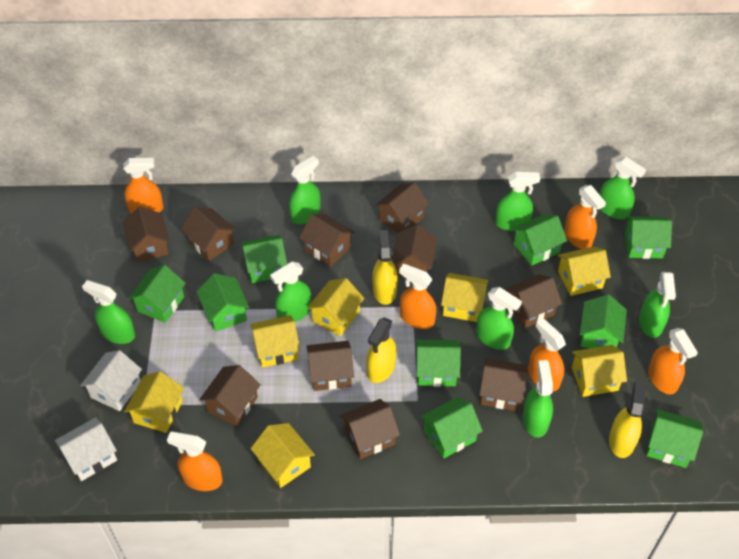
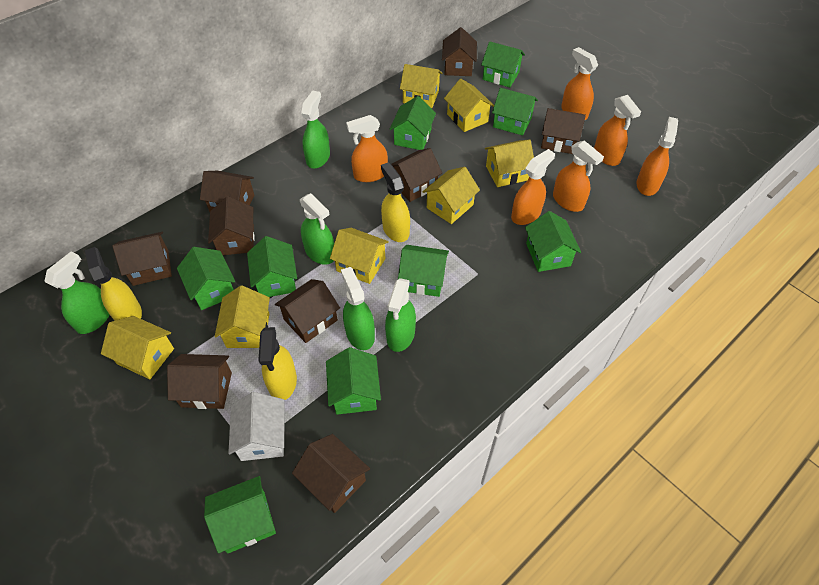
brown house: [123,207,170,262] [181,207,236,261] [199,365,261,427] [299,214,354,267] [306,341,354,391] [340,399,400,459] [375,182,429,233] [392,224,437,277] [479,358,528,411] [505,274,562,328] = 10 -> [112,232,172,286] [167,354,232,409] [200,171,255,212] [208,196,254,255] [275,279,340,343] [292,434,370,513] [391,148,442,202] [442,27,477,76] [541,108,586,154] = 9
green spray bottle: [82,280,135,344] [270,262,311,322] [289,156,320,224] [476,287,522,350] [495,172,540,231] [523,360,553,438] [600,157,646,219] [639,272,676,338] = 8 -> [44,251,110,334] [300,193,334,265] [301,90,330,169] [341,267,375,350] [385,278,416,352] = 5
white house: [55,417,117,481] [80,350,142,411] = 2 -> [228,392,284,461] = 1

